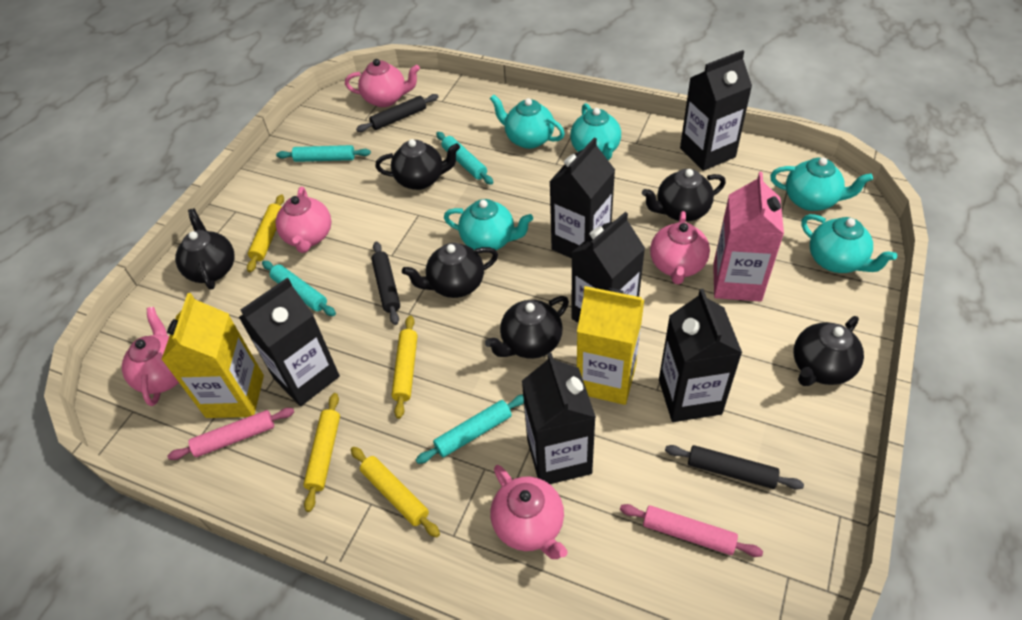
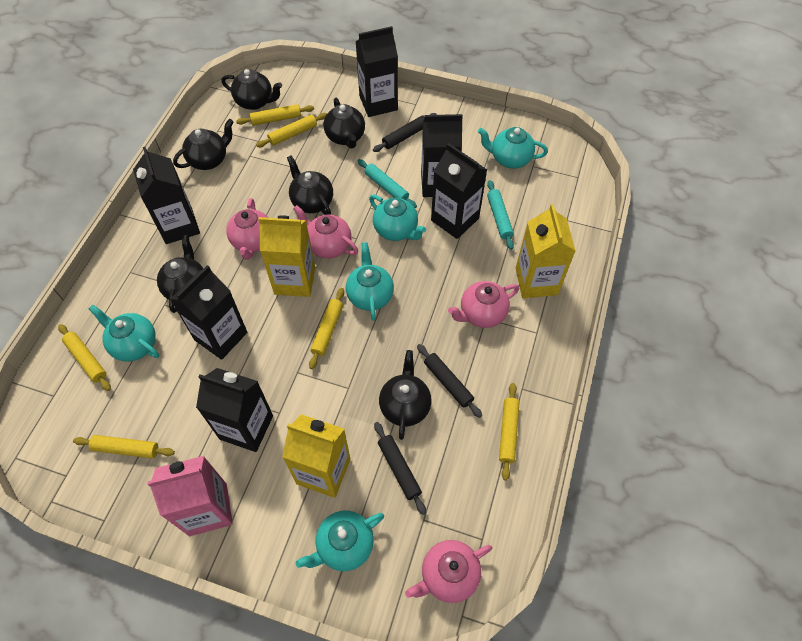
pink rolling pin: [167,408,294,460] [620,504,763,557] = 2 -> none = 0
pink teapot: [122,307,179,406] [276,186,331,253] [345,59,420,107] [491,465,568,559] [650,211,710,284] = 5 -> [226,198,268,260] [293,205,358,258] [405,540,492,603] [448,281,519,328] = 4
turquoise rolling pin: [262,261,336,316] [276,145,371,162] [416,394,524,464] [436,132,493,185] = 4 -> [358,159,417,208] [487,180,514,250] = 2
yellow carton: [161,293,264,418] [577,286,644,405] = 2 -> [258,215,315,297] [282,414,351,498] [515,204,576,298] = 3
yellow rolling pin: [247,194,284,272] [303,393,340,512] [351,447,440,537] [392,315,417,419] = 4 -> [58,324,111,391] [73,435,175,458] [236,104,314,126] [256,113,327,147] [309,288,344,369] [499,383,520,480] = 6

